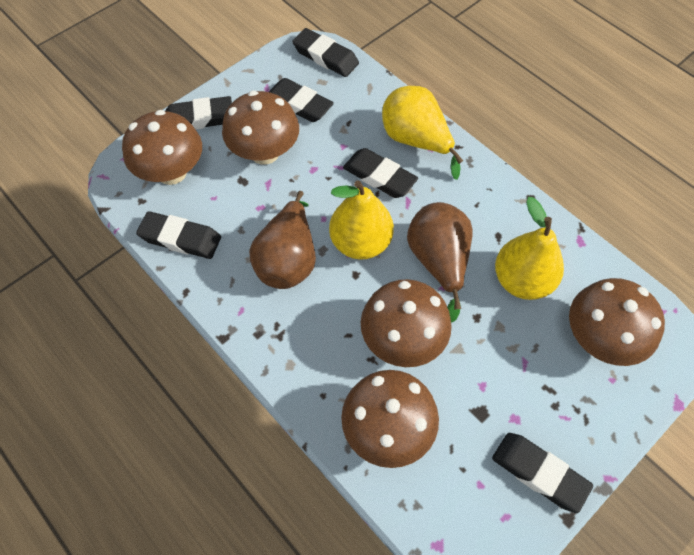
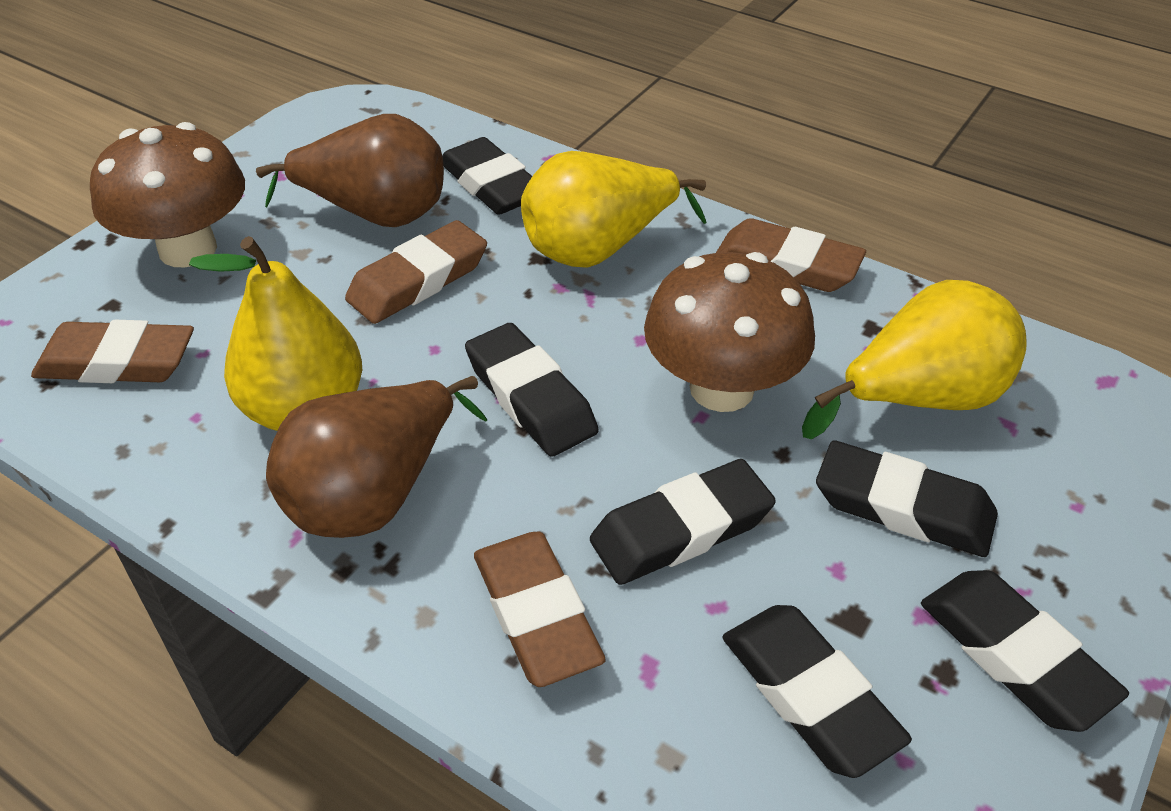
brown eraser: none = 0 -> [31,320,194,383] [345,220,487,324] [474,532,606,687] [716,218,866,292] = 4
brown mushroom: [122,110,202,185] [222,91,299,165] [341,370,439,468] [361,279,452,367] [569,278,665,366] = 5 -> [90,122,245,267] [644,252,815,412] = 2

